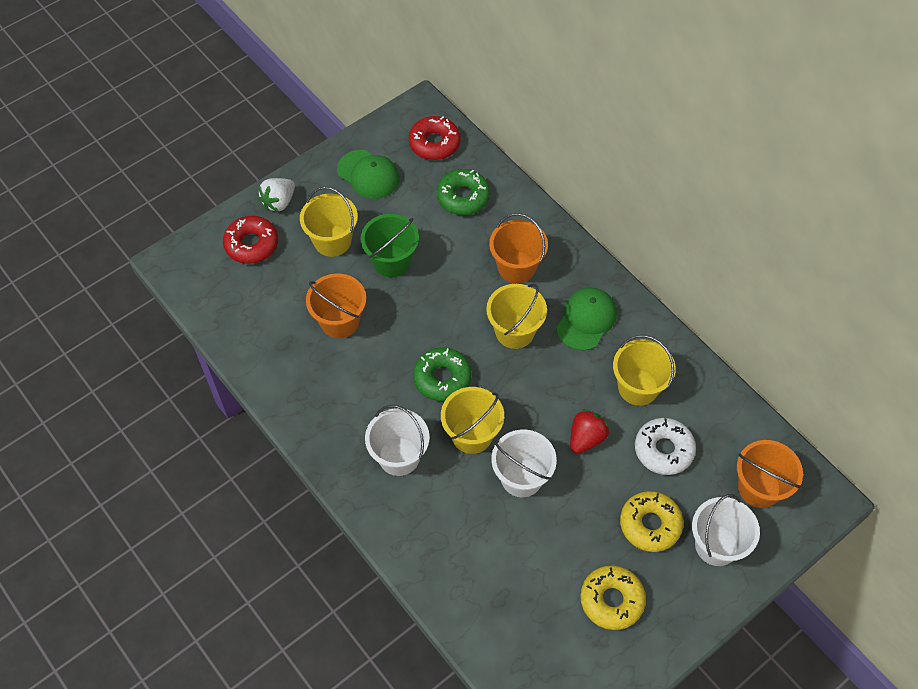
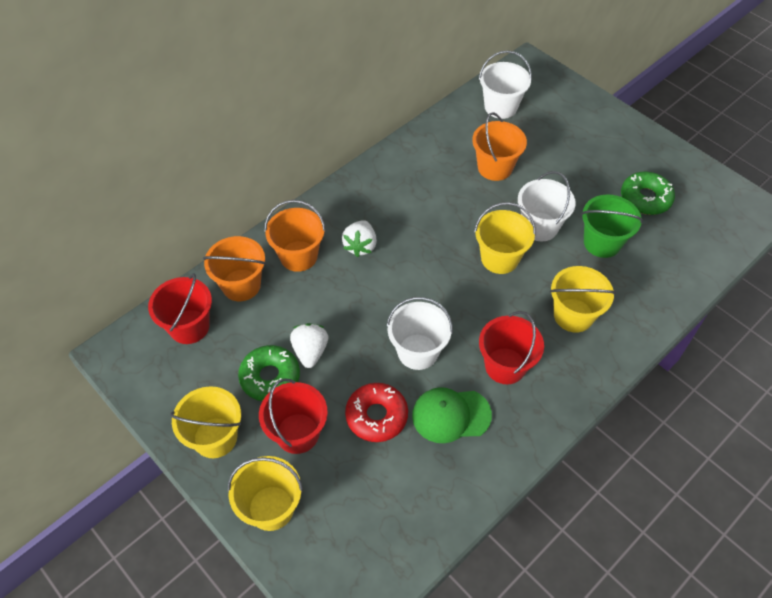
green cap: [337,150,400,199] [556,288,617,351] = 2 -> [412,387,492,443] = 1
red bucket: none = 0 -> [148,273,212,344] [259,378,328,454] [479,311,544,384] = 3
red donut: [223,216,278,264] [409,116,461,160] = 2 -> [345,383,408,442] = 1
red strawberry: [570,409,609,454] = 1 -> none = 0
white donut: [635,418,696,475] = 1 -> none = 0
white strawberry: [258,178,295,212] = 1 -> [290,323,328,368] [342,220,377,257] = 2
yellow donut: [580,566,646,630] [620,491,684,552] = 2 -> none = 0

